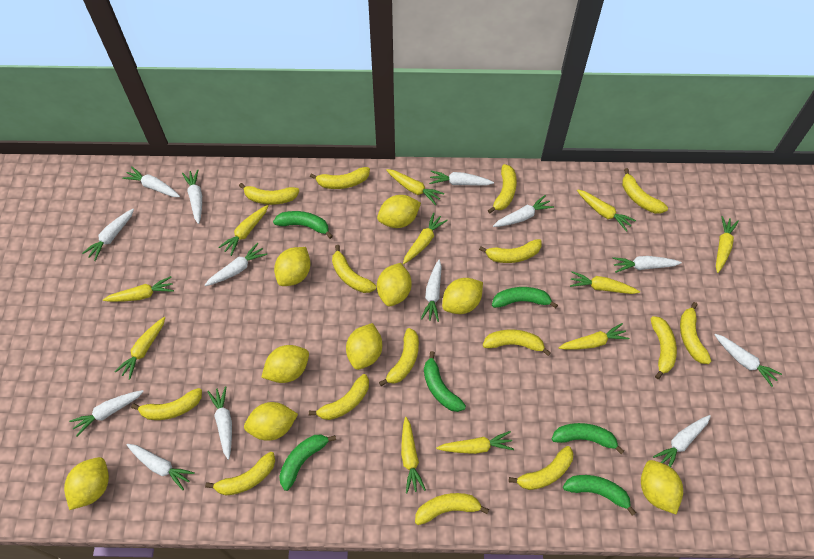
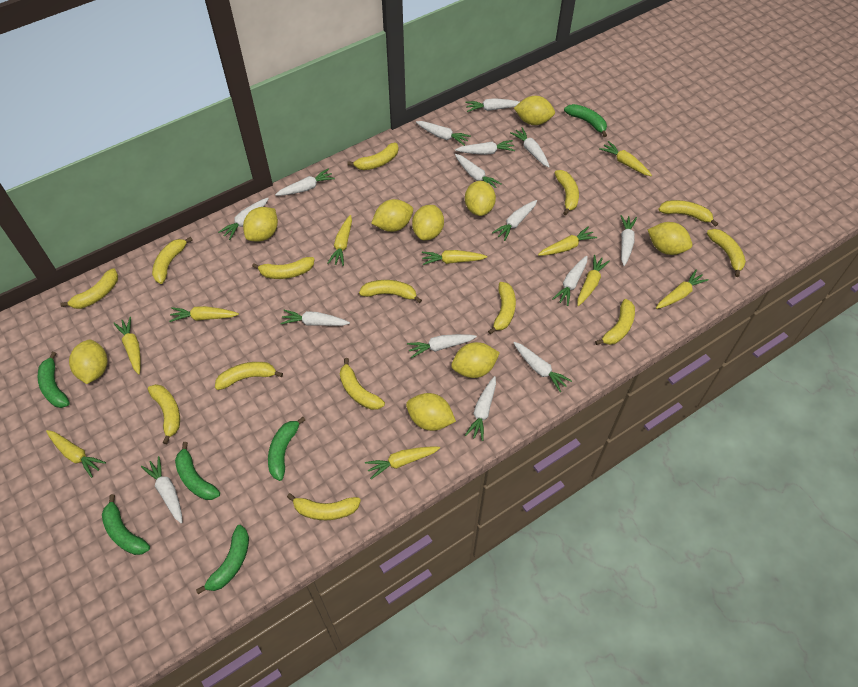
white carrot: [69,390,144,436] [82,209,134,261] [122,166,180,197] [127,444,195,490] [182,169,202,224] [205,243,267,286] [207,386,232,460] [421,260,442,322] [429,171,494,186] [493,195,554,227] [612,256,682,273] [653,415,711,467] [715,334,782,387] = 13 -> [141,456,183,524] [218,198,269,240] [275,169,335,196] [281,310,350,326] [407,334,477,358] [416,121,471,146] [455,140,515,155] [455,154,502,188] [465,98,520,112] [465,376,496,441] [492,200,537,241] [510,127,550,168] [513,342,572,392] [552,256,588,306] [621,215,637,266] = 15
yellow banana: [131,388,202,420] [205,452,275,495] [239,183,299,205] [309,374,369,420] [310,167,370,189] [332,245,376,293] [379,328,419,386] [415,493,489,525] [479,239,542,263] [483,330,551,356] [488,164,517,214] [509,446,573,490] [622,168,668,214] [651,316,677,379] [680,302,711,364] = 15 -> [60,268,118,309] [148,384,180,444] [152,237,193,284] [215,362,283,390] [252,257,315,279] [287,493,361,520] [340,358,385,410] [347,143,399,170] [359,280,422,303] [488,282,516,334] [555,170,579,215] [595,299,635,345] [658,200,718,227] [707,229,746,277] = 14
yellow carrot: [103,276,174,302] [115,317,166,380] [218,205,268,256] [386,169,444,205] [401,417,426,493] [403,212,448,264] [436,431,514,454] [558,323,629,350] [570,271,640,294] [577,189,636,232] [716,216,739,273] = 11 -> [46,430,106,478] [113,317,141,375] [169,306,239,322] [327,215,352,266] [365,446,440,479] [422,250,487,265] [538,226,597,256] [577,255,610,306] [599,141,652,176] [656,269,709,309] = 10

